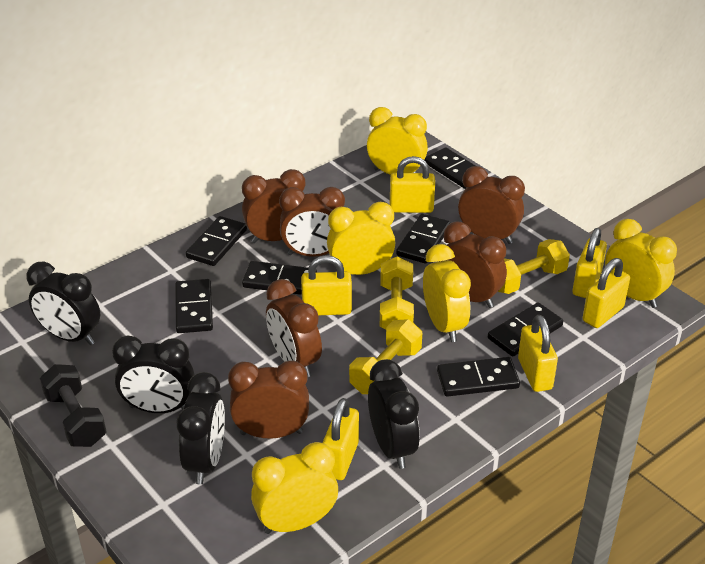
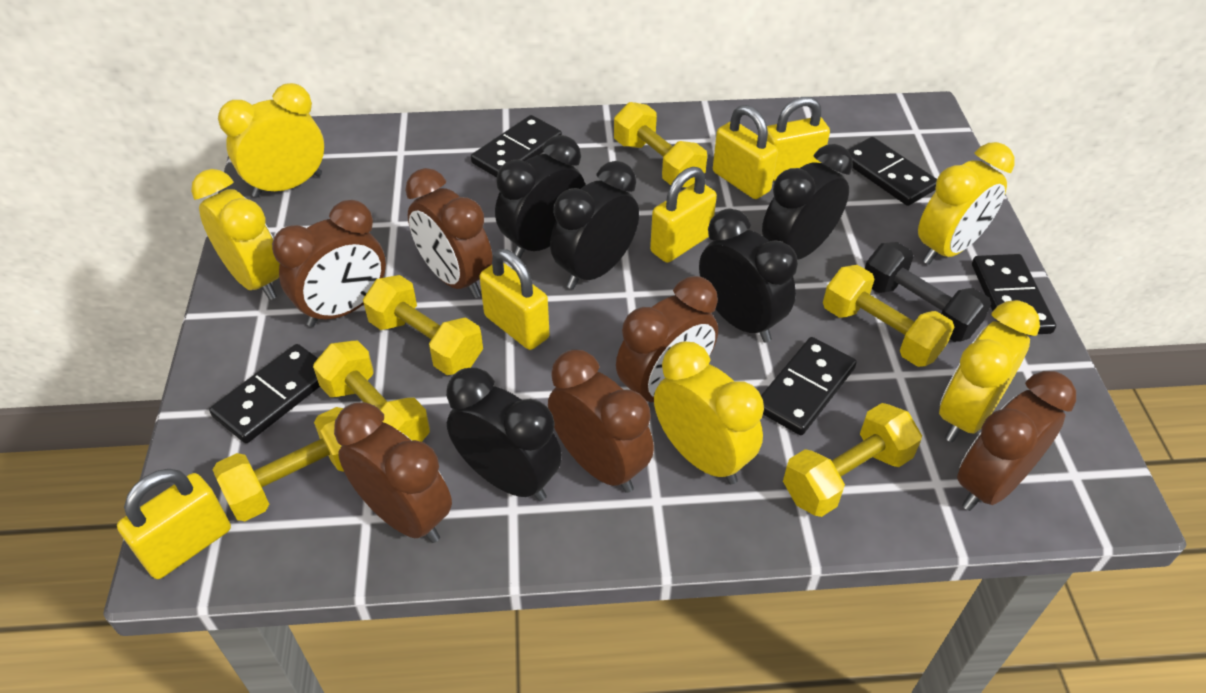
black clock: [26,262,100,345] [112,335,195,413] [177,372,225,484] [368,359,420,469] = 4 -> [446,367,562,502] [495,135,585,258] [550,161,639,289] [699,208,798,343] [762,144,853,260] = 5
black domino: [175,279,213,333] [186,216,247,266] [242,261,317,295] [396,214,450,264] [424,147,476,189] [437,357,520,397] [488,302,563,357] = 7 -> [209,344,320,443] [471,115,562,178] [761,337,857,435] [848,137,937,206] [972,254,1056,335] = 5
yellow dumbbell: [349,319,422,394] [380,256,414,329] [498,239,570,294] = 3 -> [213,407,344,521] [313,341,430,442] [363,275,483,375] [614,102,707,188] [783,403,922,517] [823,265,954,367] = 6
yellow padlock: [301,255,352,315] [322,398,359,480] [390,156,435,213] [518,315,558,392] [573,228,607,298] [583,258,630,328] = 6 -> [117,469,231,579] [479,249,550,350] [650,167,717,263] [713,105,778,199] [767,97,830,181] = 5

